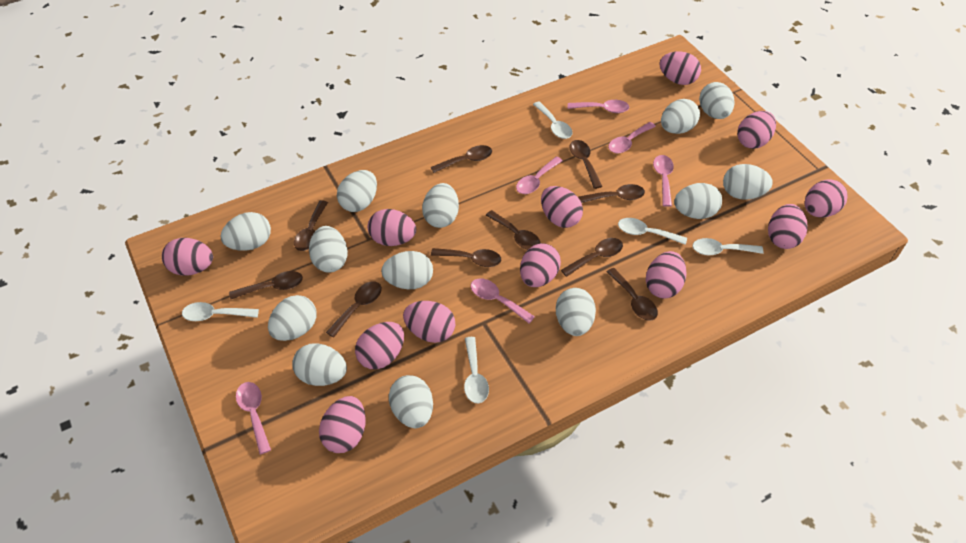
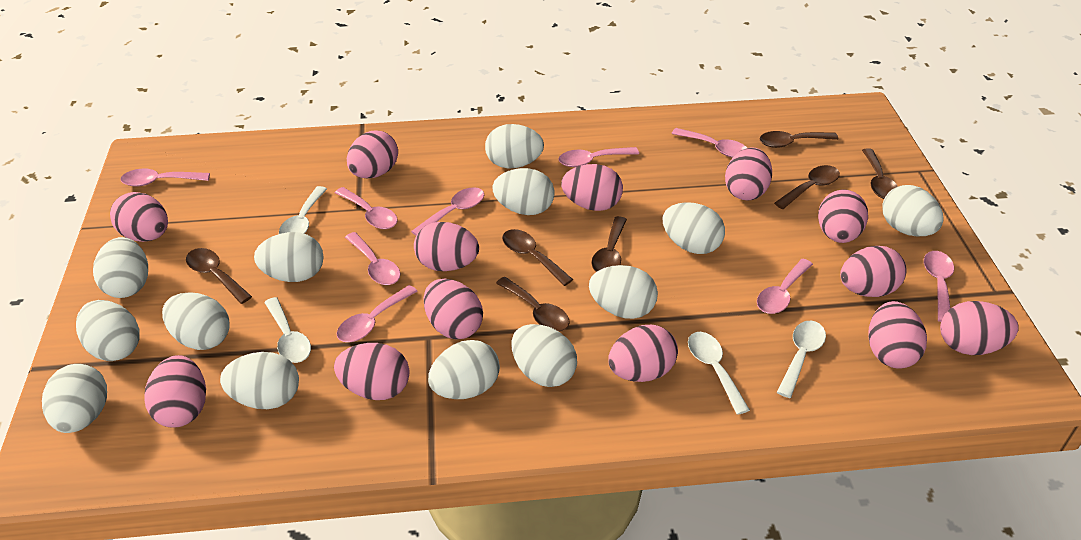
brown spoon: [229,271,303,299] [294,200,328,251] [326,282,382,338] [431,145,492,173] [431,248,501,267] [486,210,540,250] [561,238,623,277] [570,140,602,189] [578,184,645,203] [607,268,658,321] = 10 -> [186,248,252,304] [496,277,570,331] [502,229,573,286] [591,216,627,272] [759,131,839,148] [774,165,840,209] [862,148,898,199] = 7
pink egg: [162,238,213,276] [319,396,366,453] [355,322,404,369] [368,209,416,246] [403,301,455,343] [520,243,561,287] [541,186,583,228] [646,251,687,299] [659,51,701,85] [737,111,776,149] [768,204,807,249] [805,179,848,218] = 12 -> [110,192,168,242] [144,355,206,428] [334,343,410,400] [347,130,398,178] [414,222,479,271] [424,279,483,339] [561,164,623,211] [608,325,678,382] [725,147,772,200] [818,190,868,243] [840,246,907,297] [868,301,927,369] [940,301,1019,355] = 13
pink spoon: [236,382,271,454] [471,279,535,323] [516,156,563,194] [568,100,629,113] [608,122,656,153] [653,155,674,207] = 6 -> [121,169,210,186] [335,187,398,229] [336,285,418,342] [345,232,400,285] [411,187,484,236] [558,147,639,167] [672,128,747,158] [757,258,813,314] [924,251,954,322] = 9
white spoon: [182,302,259,321] [464,337,489,403] [533,101,573,139] [618,218,687,245] [692,238,764,255] = 5 -> [264,297,311,363] [279,186,327,234] [688,332,750,415] [777,320,826,398] = 4

